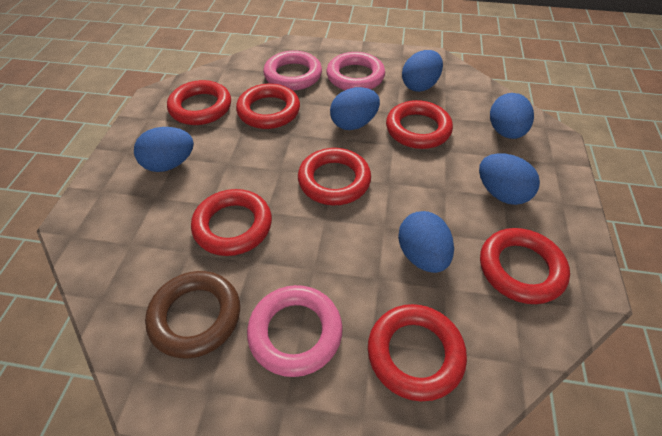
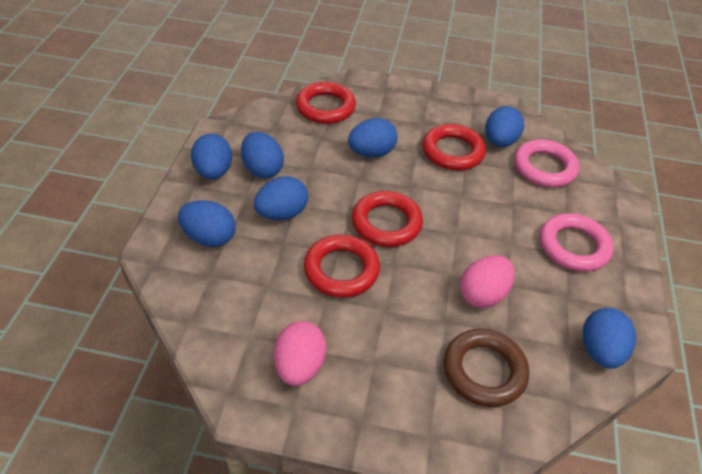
blue egg: [134,127,194,172] [330,87,380,130] [398,211,454,273] [402,50,443,92] [479,153,540,205] [490,93,534,139] = 6 -> [178,200,236,247] [191,134,232,180] [241,132,284,178] [254,176,308,220] [348,118,398,157] [485,106,524,147] [583,308,636,369] = 7
pink egg: none = 0 -> [274,321,327,386] [460,255,515,308] = 2
pink ring: [247,285,343,377] [263,51,322,91] [326,52,385,90] = 3 -> [514,139,579,187] [540,213,614,272] = 2
red ring: [167,80,231,125] [191,189,272,256] [236,83,300,129] [298,148,371,205] [368,304,467,401] [386,100,453,149] [480,228,570,304] = 7 -> [296,82,356,124] [304,235,380,298] [352,191,423,247] [422,124,486,170] = 4

